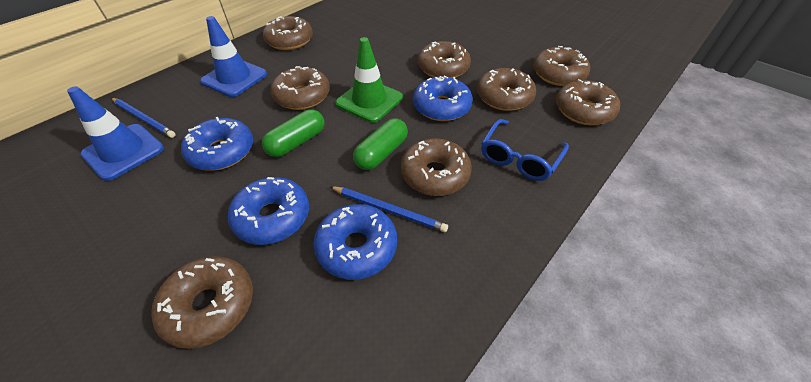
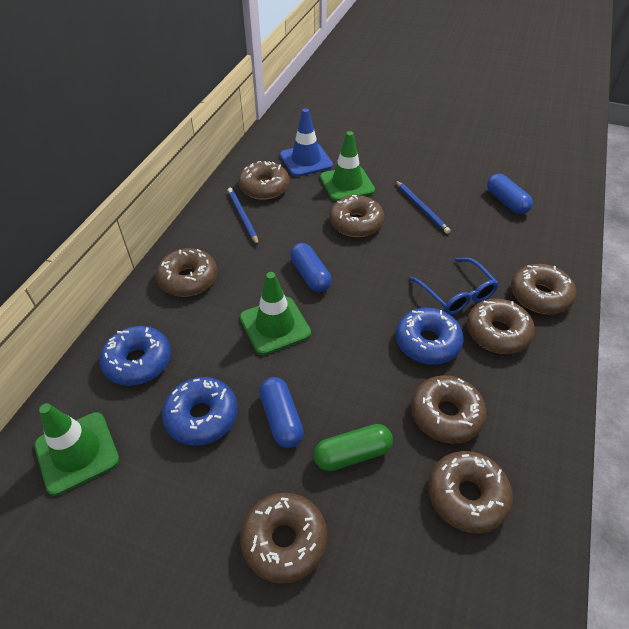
blue capsule: none = 0 -> [259,377,304,448] [290,243,331,292] [487,174,533,214] = 3
blue donut: [181,117,253,171] [228,177,309,245] [313,204,397,280] [413,76,473,121] = 4 -> [100,326,171,386] [162,377,237,446] [396,308,464,365] = 3
blue traffic cone: [67,86,164,181] [200,16,267,97] = 2 -> [280,109,333,177] = 1
green capsule: [262,110,325,157] [353,118,408,170] = 2 -> [313,424,393,471] = 1
green traffic cone: [335,37,403,123] = 1 -> [34,403,119,496] [240,272,311,355] [320,131,375,201] = 3

